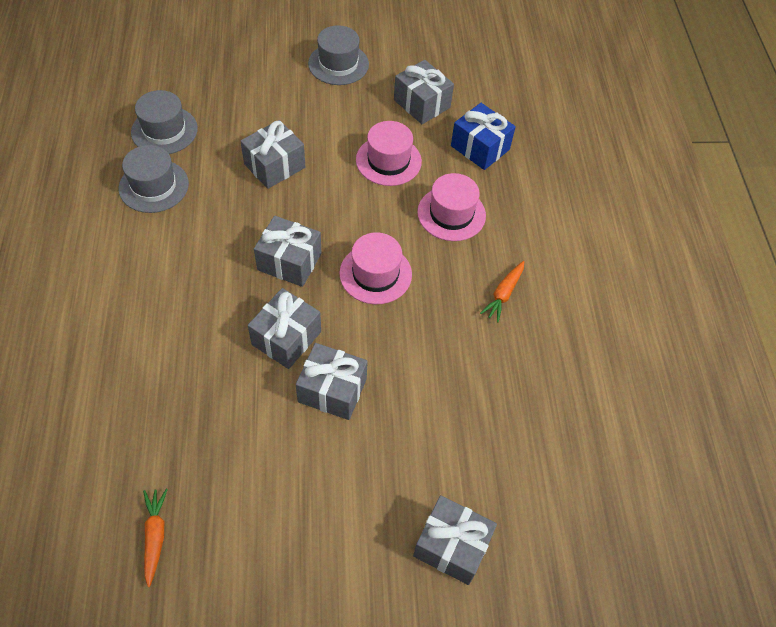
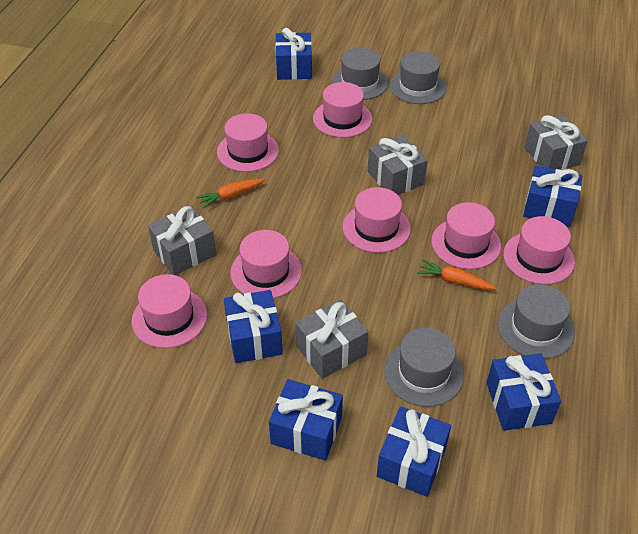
blue gift: [451,103,516,170] = 1 -> [224,290,283,363] [269,379,343,461] [275,28,312,80] [377,406,451,497] [487,353,561,431] [523,166,582,227] = 6
grey gift: [240,120,305,189] [248,288,321,369] [254,216,322,287] [296,343,368,420] [394,60,454,124] [413,495,497,585] = 6 -> [148,206,216,275] [295,300,368,379] [368,135,427,195] [524,115,588,170] = 4
grey hat: [119,145,189,213] [131,90,198,154] [308,25,369,85] = 3 -> [332,47,388,100] [384,328,464,407] [389,51,447,104] [498,284,575,359] = 4
pink hat: [339,232,412,304] [356,121,422,186] [417,173,486,241] = 3 -> [132,274,207,348] [217,113,279,172] [230,230,302,299] [313,82,372,138] [343,187,411,253] [431,202,501,269] [503,216,575,284] = 7

